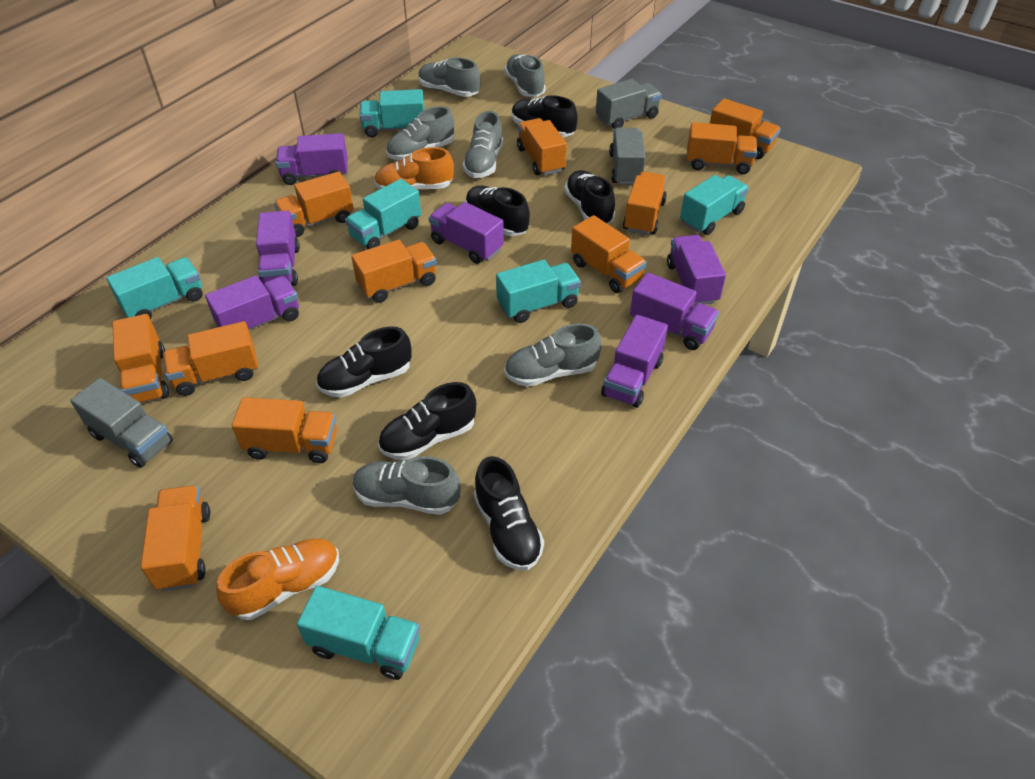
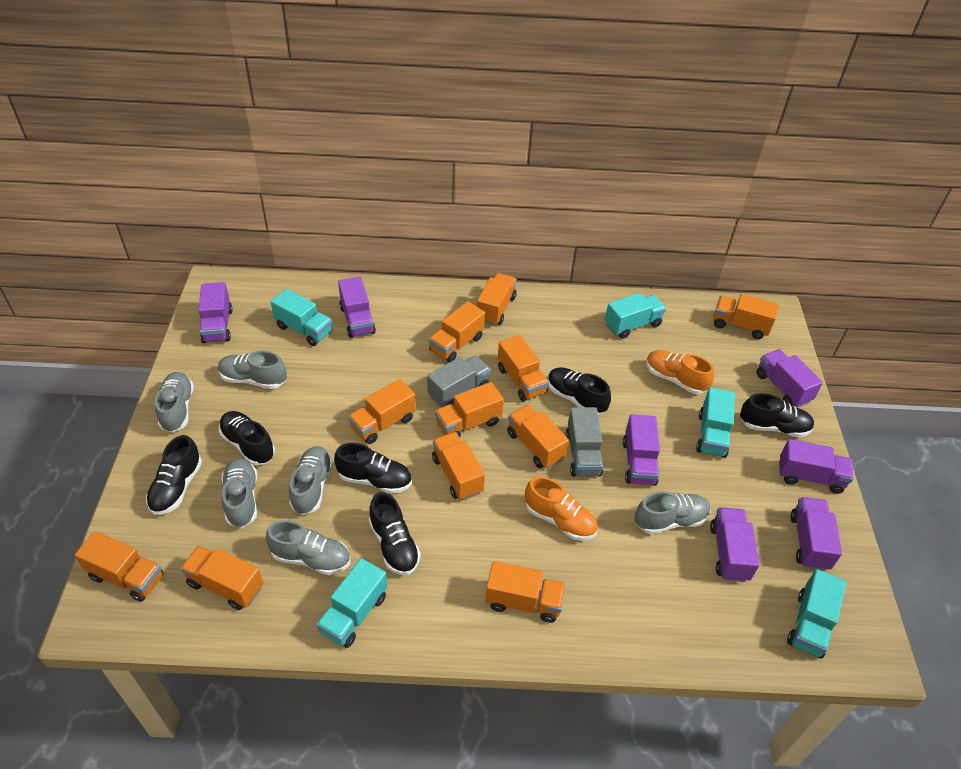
grey truck: [70,378,173,468] [596,79,662,129] [609,128,646,185] = 3 -> [427,355,491,407] [566,407,603,477] = 2
turquoise truck: [106,257,203,319] [297,586,420,680] [345,179,421,249] [360,89,424,137] [496,260,581,323] [680,175,749,235] = 6 -> [271,289,332,346] [316,558,387,648] [605,293,666,339] [696,387,735,458] [787,569,847,658] = 5

